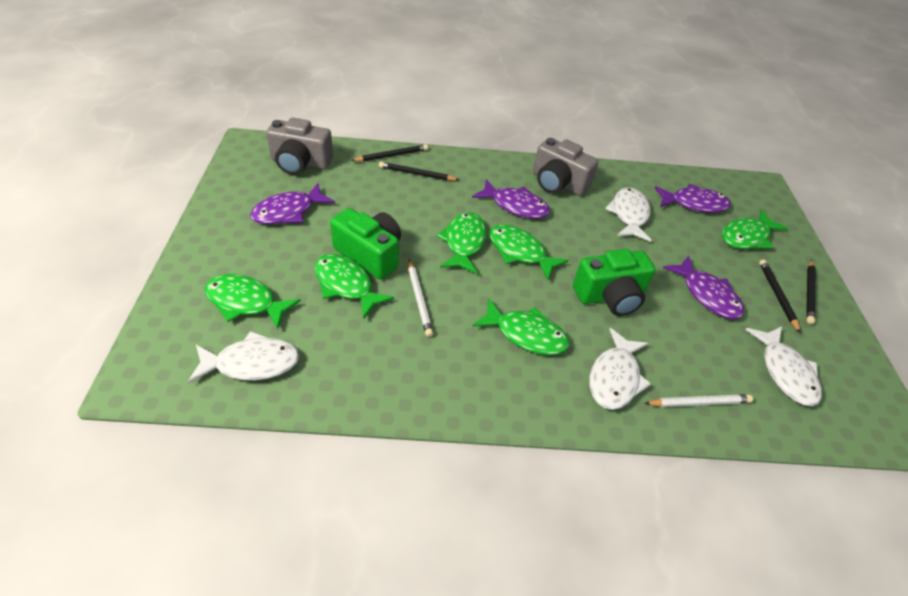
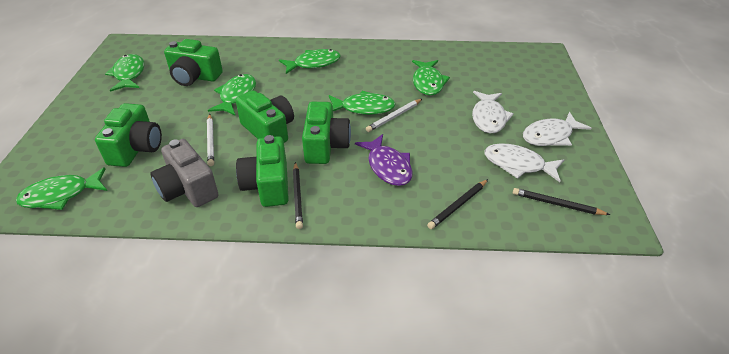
black pencil: [351,144,428,162] [379,162,459,181] [759,259,800,333] [806,260,816,324] = 4 -> [293,162,303,229] [427,179,488,229] [513,188,610,215] = 3
green camera: [330,208,401,279] [573,249,655,316] = 2 -> [95,103,162,167] [164,39,223,86] [236,90,294,143] [236,135,289,207] [302,102,351,164] = 5
grey camera: [266,118,333,175] [533,138,599,196] = 2 -> [151,139,219,207] = 1
purple fish: [250,183,335,224] [472,179,550,219] [654,184,731,213] [663,256,744,319] = 4 -> [355,134,413,186] = 1
white fish: [188,331,299,383] [589,328,651,410] [605,187,651,242] [745,326,822,406] = 4 -> [472,91,514,133] [484,143,564,182] [523,112,592,146] = 3

